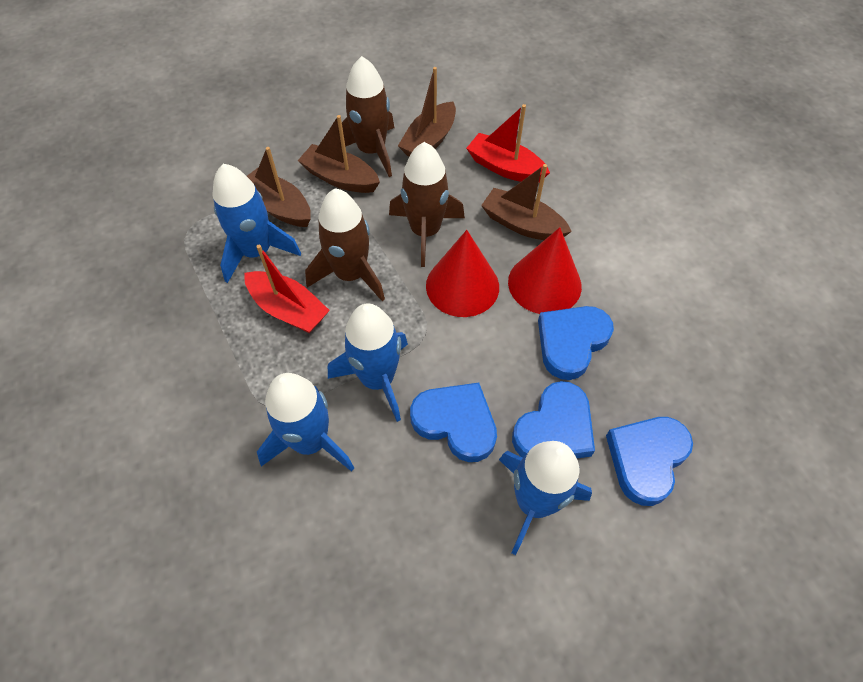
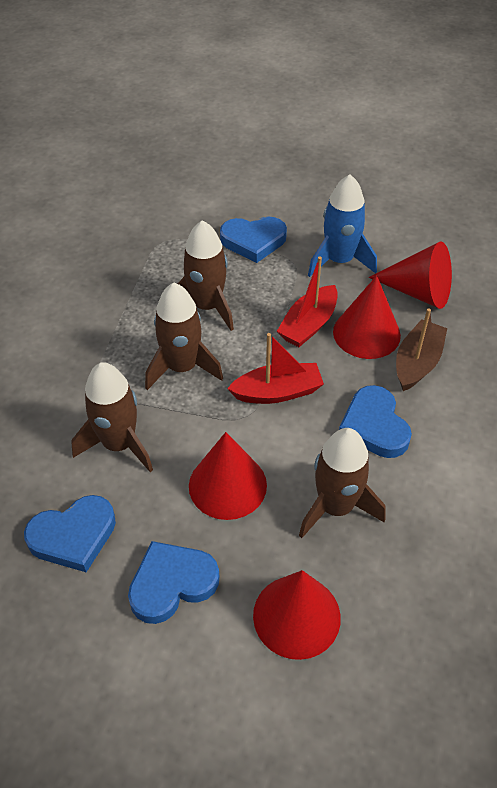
blue rocket: [213,164,301,283] [257,373,354,472] [328,304,408,422] [499,441,592,555] = 4 -> [308,174,377,277] = 1
brown boat: [247,147,311,227] [298,115,380,193] [398,67,456,157] [481,164,572,240] = 4 -> [396,308,447,391] = 1
brown rocket: [305,188,385,301] [342,56,394,177] [389,142,465,267] = 3 -> [71,362,153,472] [145,283,223,390] [178,220,234,331] [299,428,385,538] = 4
red cone: [426,230,499,317] [508,227,582,314] = 2 -> [189,432,267,520] [253,570,341,660] [333,275,401,359] [369,242,452,309] = 4

